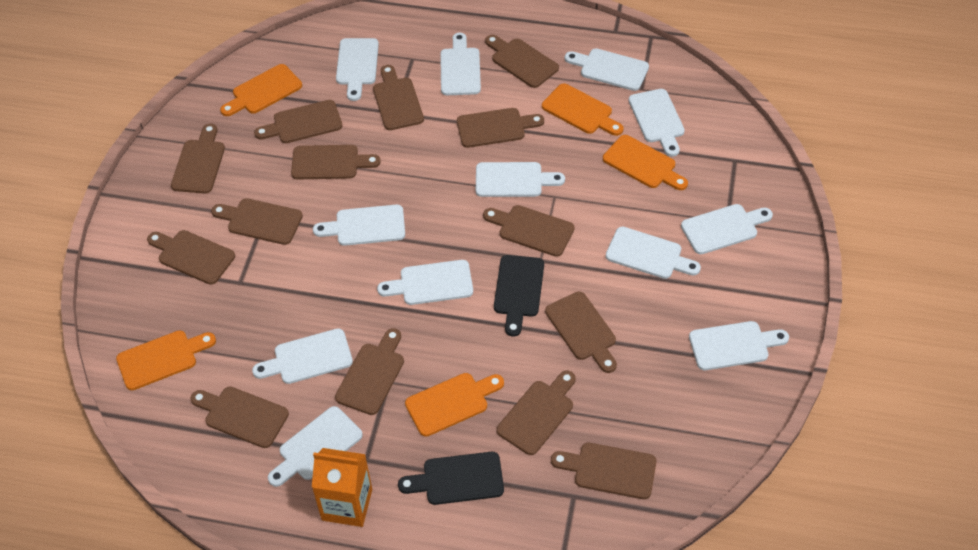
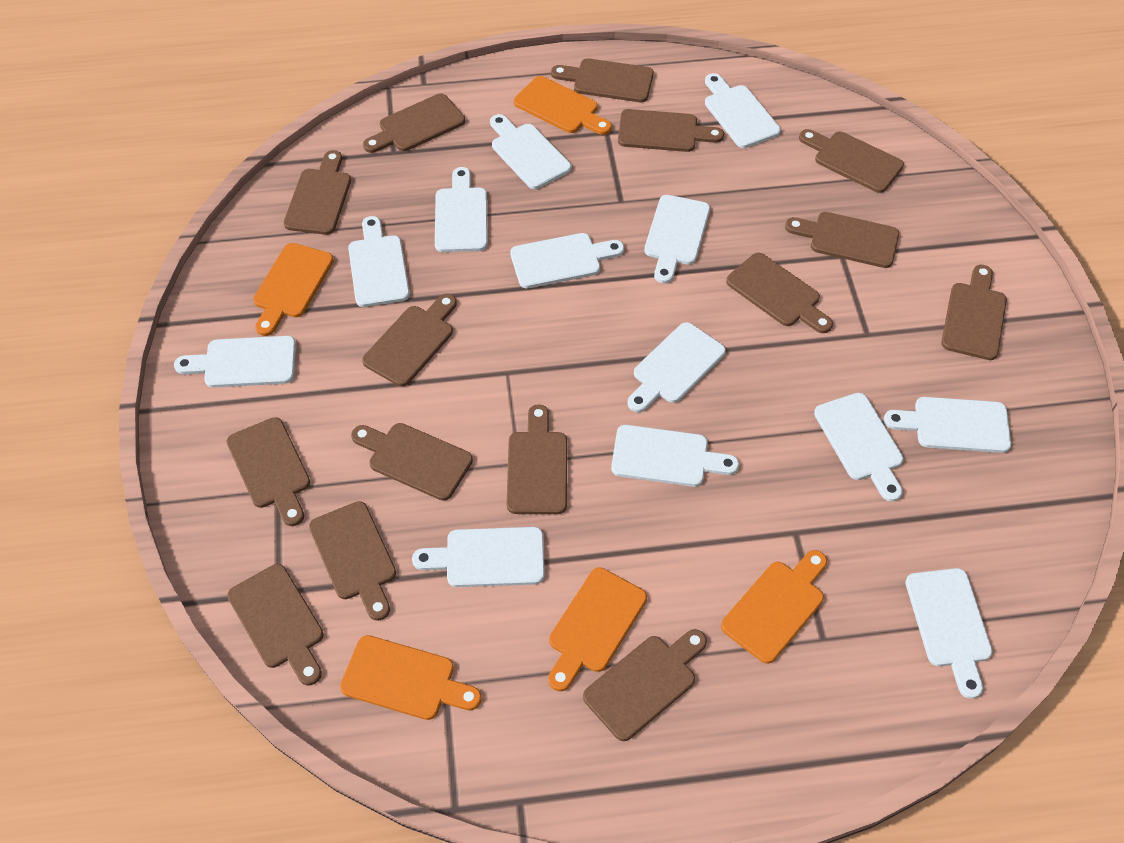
black cutting board: [398,452,504,505] [494,255,544,337] = 2 -> none = 0
brown cutting board: [147,230,235,285] [171,124,225,194] [190,387,289,448] [211,198,303,245] [254,100,342,143] [291,145,381,179] [335,328,404,415] [373,65,424,130] [457,108,544,148] [483,205,575,257] [485,35,559,88] [497,371,576,455] [545,292,617,373] [551,443,657,499] = 14 -> [226,417,310,526] [227,564,324,685] [284,150,351,235] [309,501,396,621] [351,423,473,501] [362,294,457,386] [363,94,465,153] [507,404,567,514] [551,58,654,102] [583,629,707,741] [618,109,724,152] [726,253,833,333] [785,212,899,268] [799,129,904,193] [941,265,1007,360] = 15
orange carton: [312,448,372,527] = 1 -> none = 0
white cutting board: [252,328,353,384] [268,406,363,487] [313,204,405,246] [336,38,379,101] [377,260,473,305] [440,33,481,95] [476,162,565,197] [565,49,649,91] [606,227,701,279] [629,89,685,157] [681,204,773,254] [689,321,789,370] = 12 -> [174,336,296,388] [348,216,410,307] [412,527,545,587] [435,167,488,252] [490,114,571,189] [510,233,624,288] [611,425,739,487] [628,322,726,412] [644,195,710,283] [705,73,781,148] [814,393,903,502] [884,397,1011,453] [905,568,992,699] = 13

